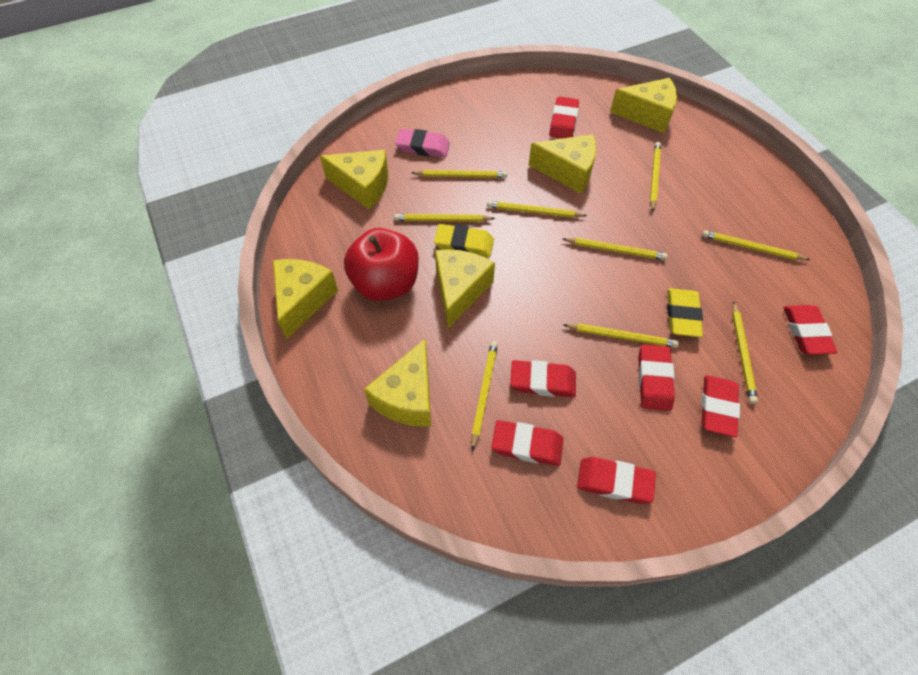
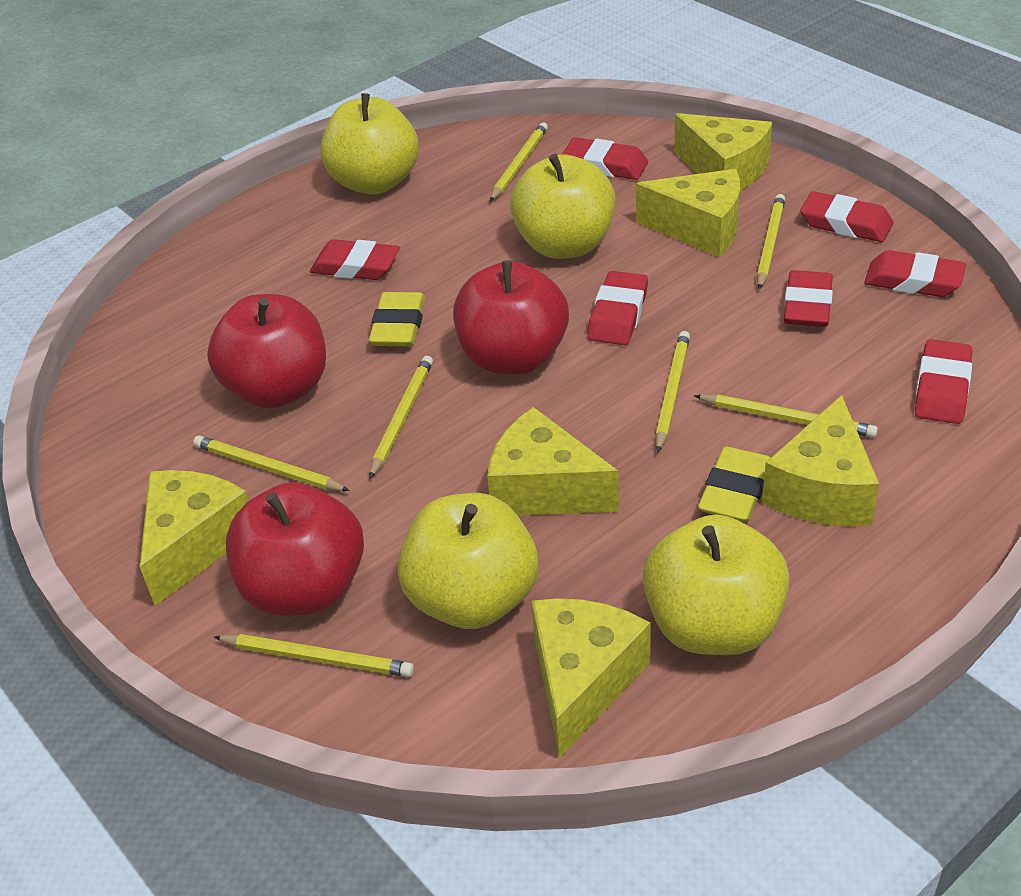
pink eraser: [395,129,450,158] = 1 -> none = 0
red apple: [344,228,419,301] = 1 -> [207,294,326,408] [226,482,364,615] [453,260,569,375] = 3
yellow apple: none = 0 -> [320,93,419,194] [398,493,538,629] [510,154,616,259] [643,515,790,655] = 4
yellow pencil: [394,214,496,222] [412,170,507,178] [471,341,498,451] [487,201,587,218] [563,238,668,260] [563,323,679,348] [650,142,661,212] [702,230,810,260] [732,302,758,404] = 9 -> [193,436,350,491] [214,634,414,677] [369,356,433,479] [490,122,548,201] [655,331,690,453] [694,394,878,438] [757,194,785,290] = 7

